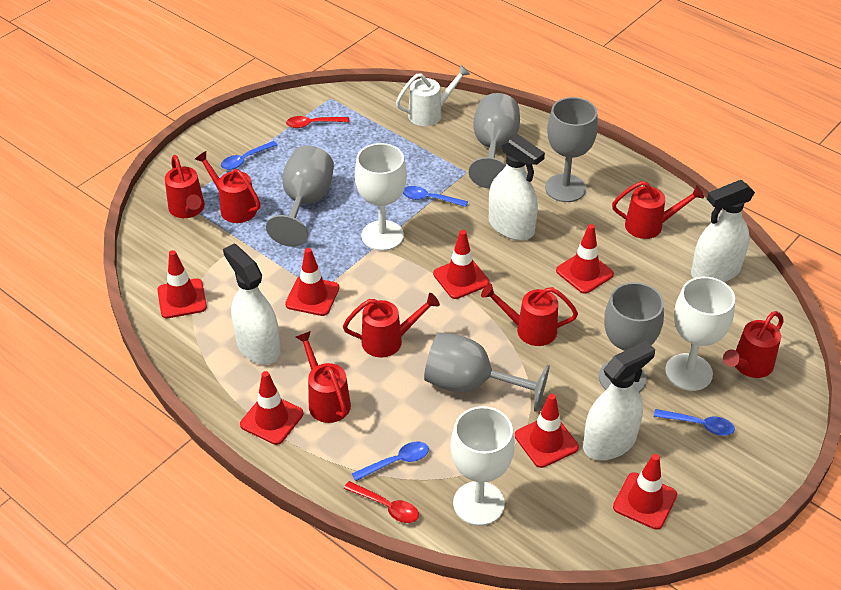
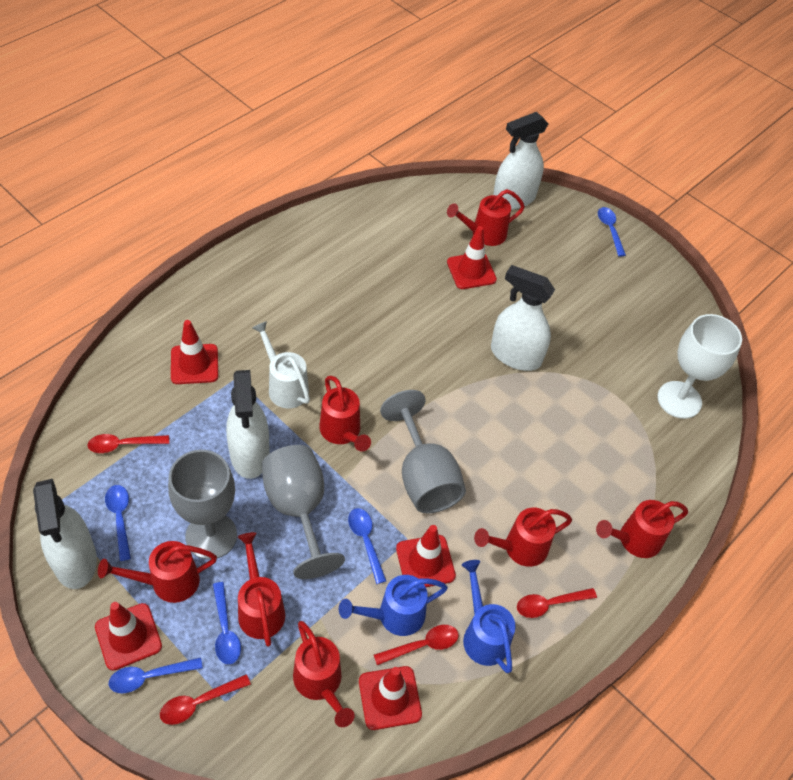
blue spoon: [221,141,278,170] [352,441,429,481] [403,186,468,207] [654,409,735,436] = 4 -> [105,485,131,561] [109,657,203,693] [213,582,241,664] [348,508,386,584] [598,207,626,257] = 5
blue watering can: none = 0 -> [339,575,448,636] [462,560,516,673] = 2
grey goblet: [266,145,334,247] [424,332,550,412] [469,93,520,188] [545,97,598,202] [599,282,664,393] = 5 -> [168,450,237,560] [261,445,345,579] [380,390,466,513] = 3
red spoon: [286,116,349,128] [344,481,419,523] = 2 -> [88,434,169,453] [160,674,251,725] [374,625,459,665] [517,588,597,618] = 4
red traffic cone: [157,250,207,318] [240,371,303,445] [285,248,339,316] [433,230,489,299] [515,394,579,468] [556,224,614,294] [613,454,677,530] = 7 -> [95,602,162,671] [171,320,218,384] [359,666,422,730] [396,525,456,587] [447,226,497,289] = 5
white goblet: [355,143,407,251] [450,406,515,526] [665,277,735,391] = 3 -> [657,314,742,419] = 1

